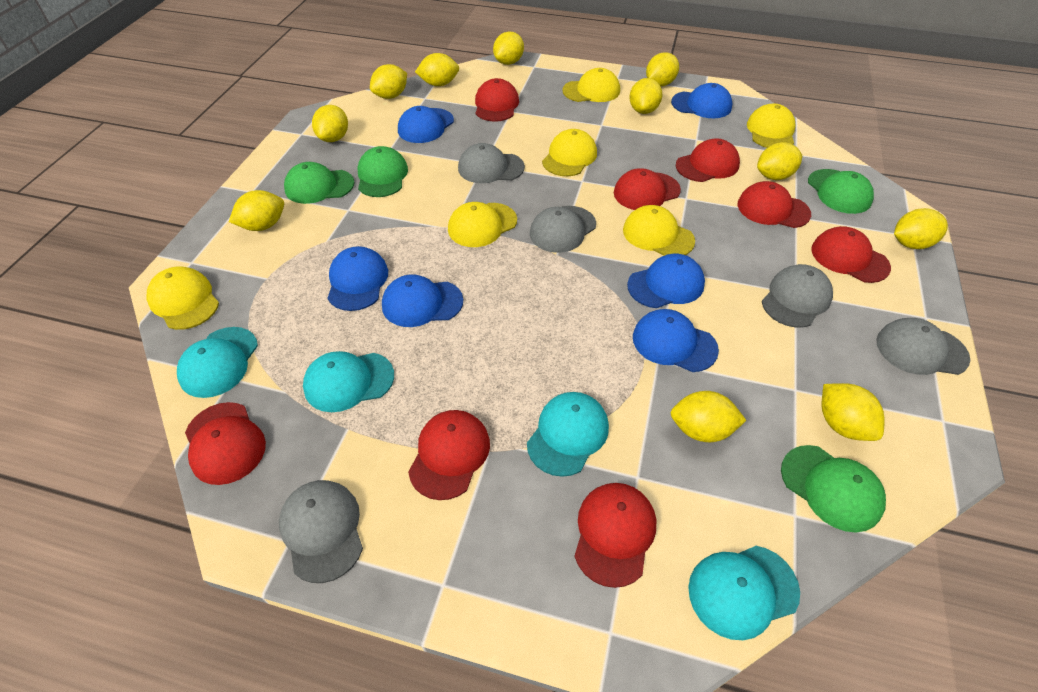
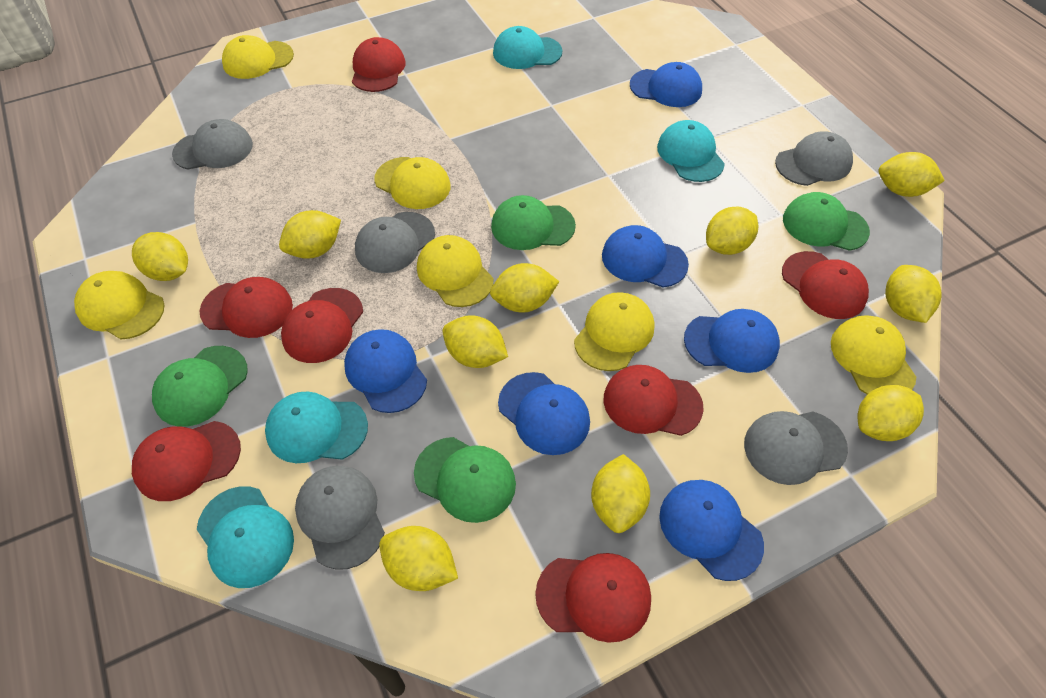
red cap: [185,402,266,485] [408,410,490,500] [475,78,519,122] [574,483,656,588] [614,168,681,210] [676,138,740,182] [738,181,811,228] [811,226,891,283] = 8 -> [132,421,241,501] [200,277,293,338] [281,288,363,363] [352,37,405,92] [535,553,651,643] [604,365,704,436] [782,251,869,319] = 7
yellow lemon: [229,190,284,231] [312,105,348,142] [370,64,407,99] [415,53,459,86] [493,31,524,65] [629,78,662,114] [646,52,679,86] [671,391,746,442] [757,142,802,180] [821,383,884,441] [894,208,948,249] = 11 -> [132,232,188,281] [279,210,341,259] [379,526,458,591] [442,315,508,368] [490,263,559,313] [591,454,650,533] [706,207,758,255] [858,385,924,441] [878,152,945,197] [885,265,942,323] = 10

